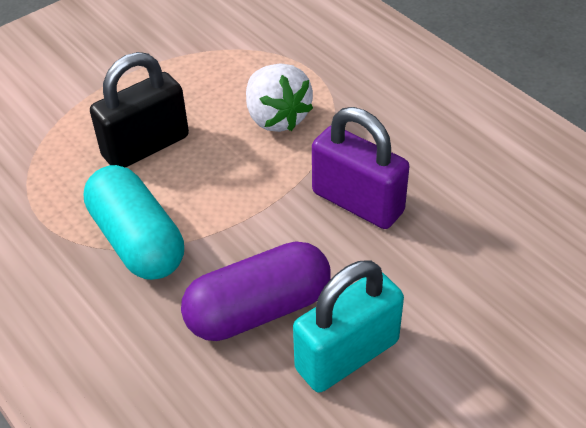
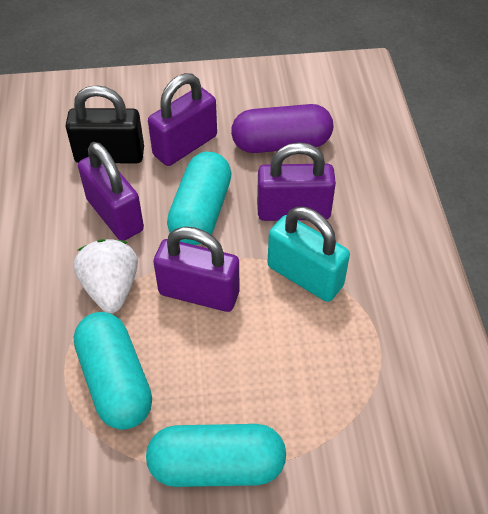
purple padlock: [312,107,409,229] = 1 -> [78,142,144,241] [148,73,217,166] [153,226,239,312] [257,142,336,221] = 4
turquoise capsule: [84,165,184,280] = 1 -> [74,312,152,430] [146,424,286,487] [167,152,232,245] = 3

